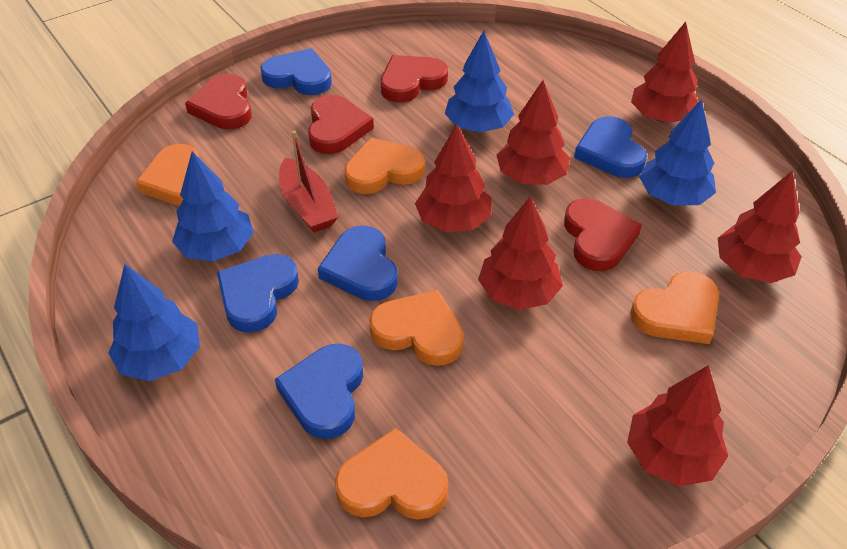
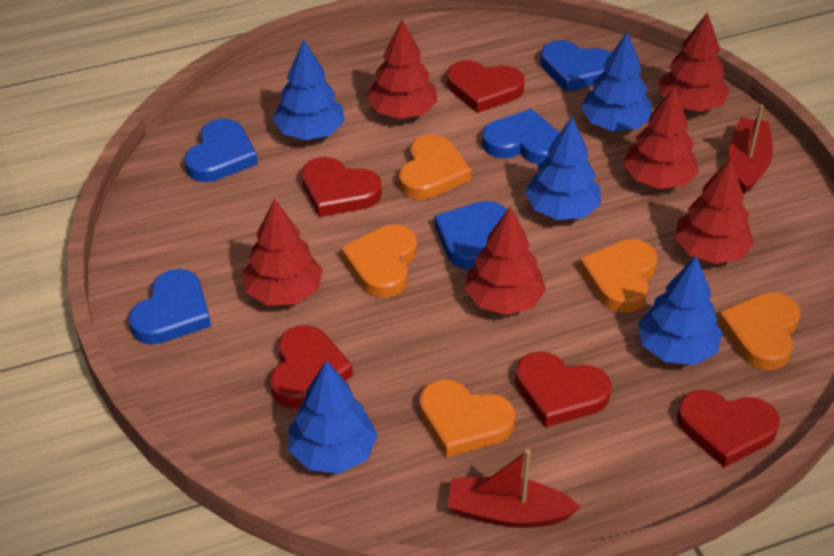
blue tree: [108,264,200,381] [172,151,254,261] [445,31,514,132] [639,99,716,206] = 4 -> [273,39,345,140] [289,360,378,473] [525,116,601,220] [581,31,652,131] [638,256,722,365] = 5
red boat: [279,131,339,233] = 1 -> [448,449,581,528] [729,104,773,194] = 2
red heart: [185,74,252,129] [308,95,374,154] [381,55,448,102] [564,198,642,271] = 4 -> [270,325,353,409] [301,157,382,217] [447,61,524,113] [515,352,612,427] [677,390,780,467] = 5

